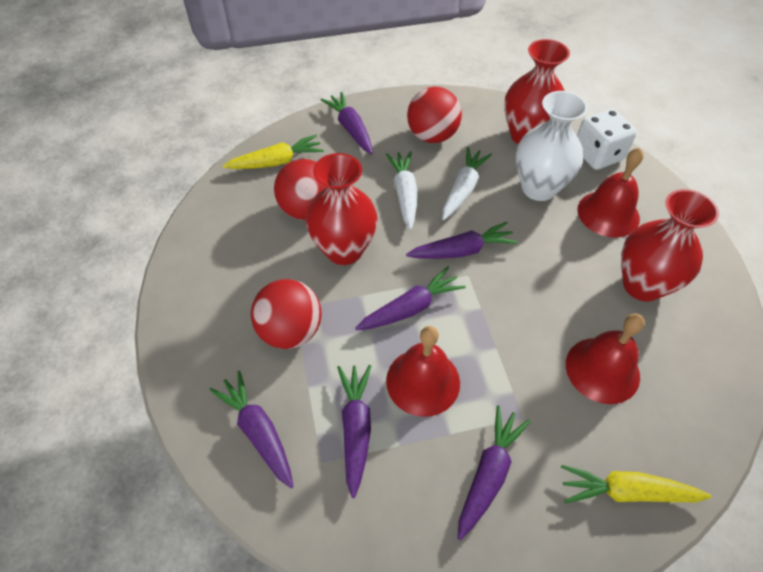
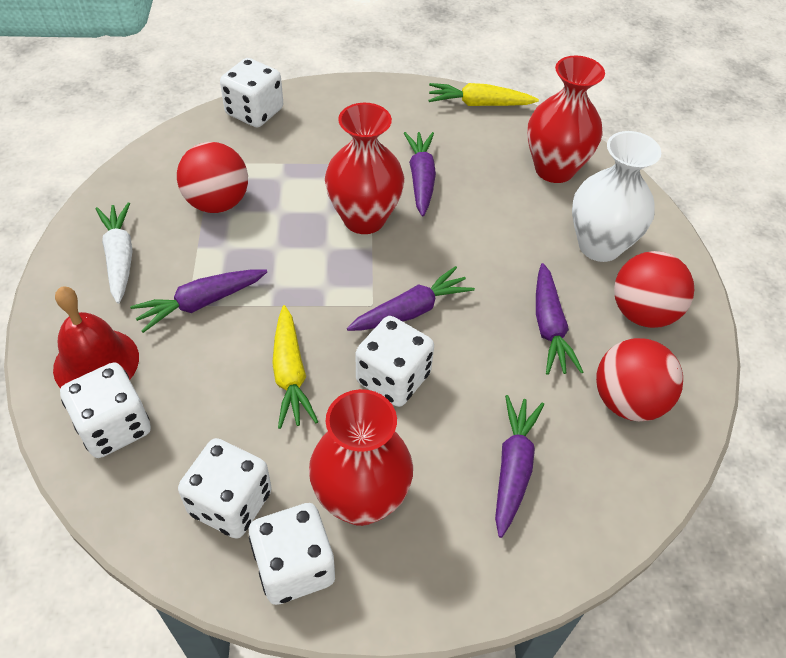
purple carrot: [209,371,294,488] [320,92,373,154] [337,365,371,498] [355,267,466,331] [406,222,518,259] [458,405,531,540] = 6 -> [130,269,267,333] [347,266,475,331] [404,132,436,216] [495,395,544,538] [536,263,583,375] = 5
red bell: [386,326,460,417] [566,313,645,404] [577,148,644,238] = 3 -> [53,287,139,388] = 1
white carrot: [386,151,417,230] [442,147,492,220] = 2 -> [96,203,133,304] = 1
white dice: [577,109,637,170] = 1 -> [60,362,151,458] [178,438,272,539] [220,58,283,127] [249,503,335,605] [356,316,434,407] = 5

